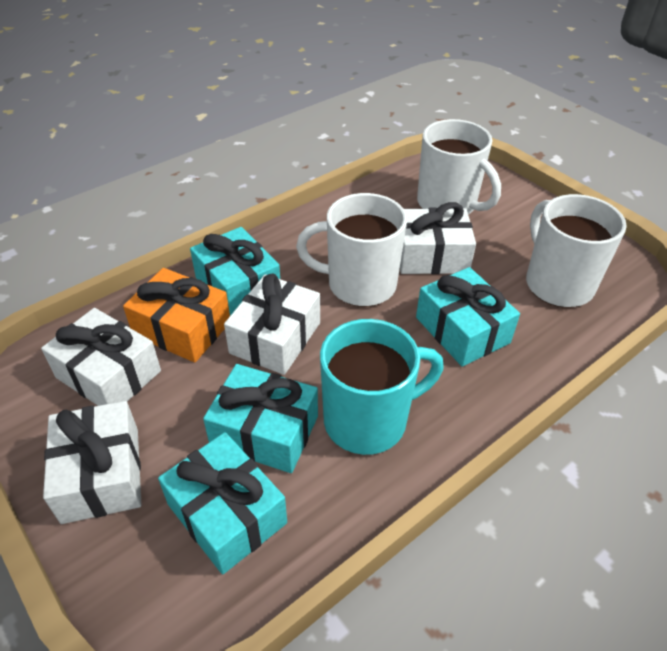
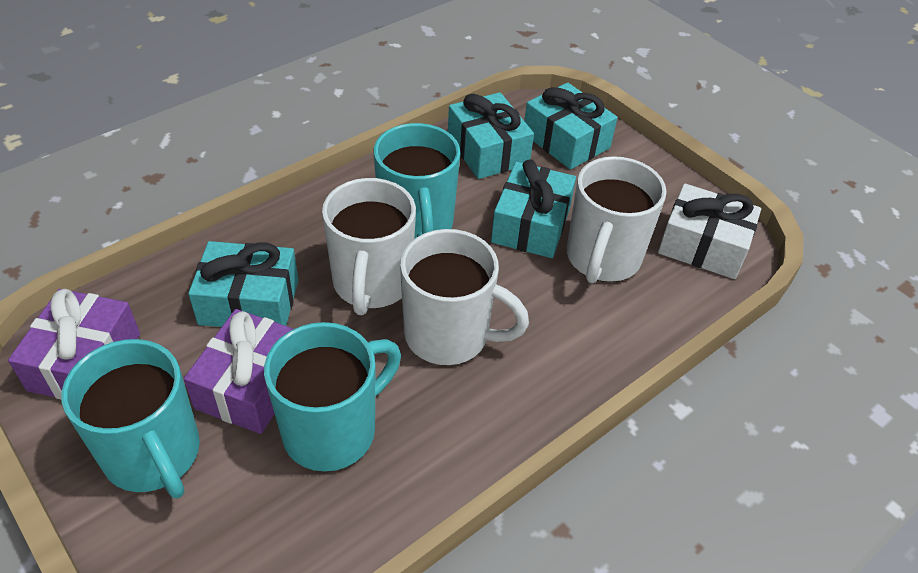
orange gift: [123,268,230,363] = 1 -> none = 0
purple gift: none = 0 -> [8,289,140,399] [184,309,293,434] = 2
turquoise mug: [320,319,444,455] = 1 -> [61,339,200,498] [264,322,401,472] [374,123,460,239] = 3
white gift: [41,308,161,406] [43,401,141,524] [224,273,320,375] [400,202,476,274] = 4 -> [658,183,761,279] = 1

